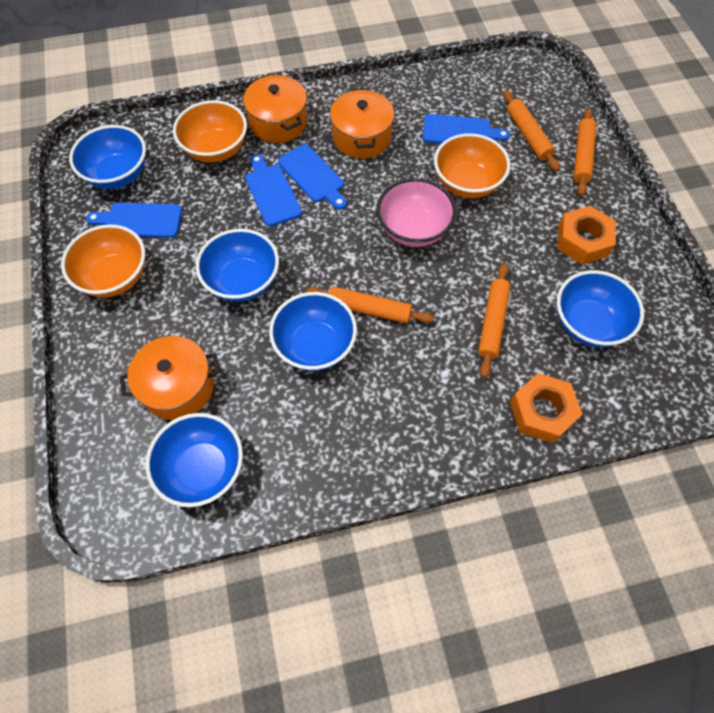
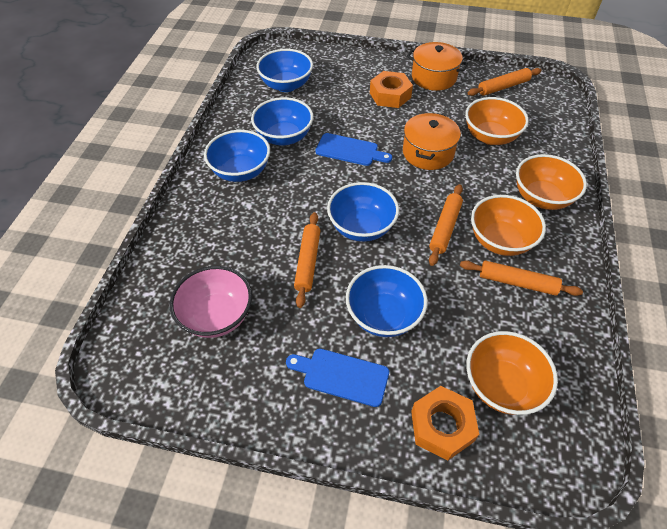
blue cutting board: [86,203,182,238] [245,154,302,226] [278,144,347,210] [423,114,510,144] = 4 -> [286,349,389,407] [315,133,392,166] = 2
orange bowl: [61,224,145,297] [173,100,247,163] [434,133,510,198] = 3 -> [465,97,529,145] [466,331,558,415] [471,195,546,256] [516,154,587,210] = 4
orange pot: [120,336,220,420] [243,75,307,143] [330,89,394,159] = 3 -> [403,113,461,170] [407,42,468,91] = 2

